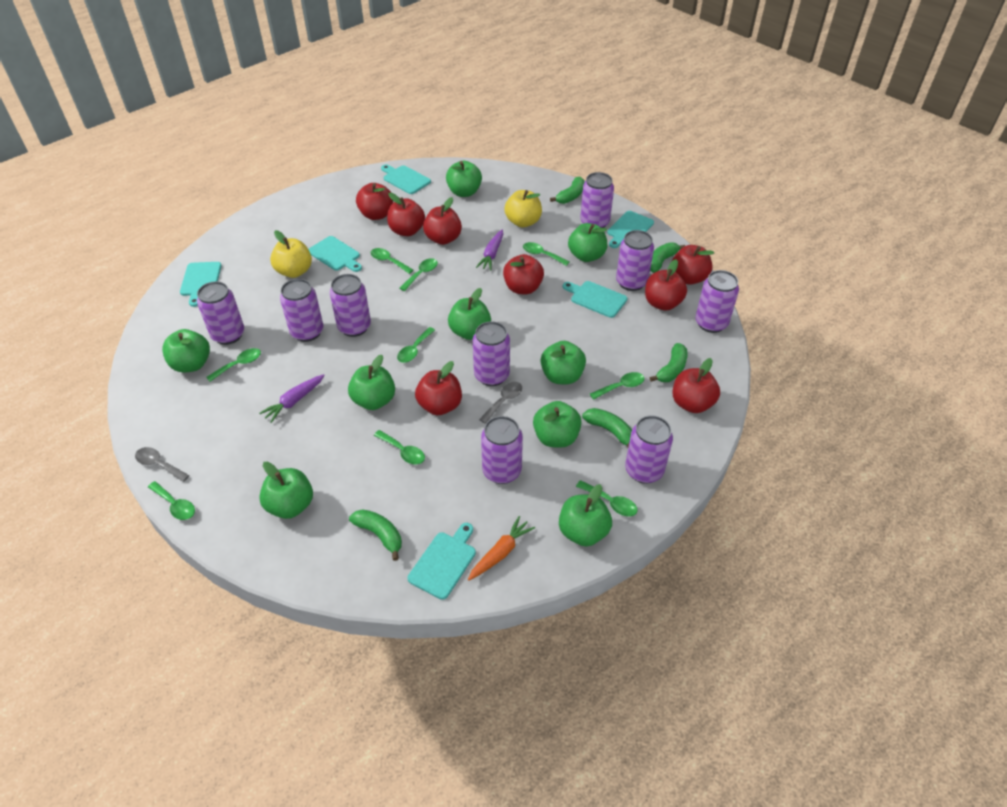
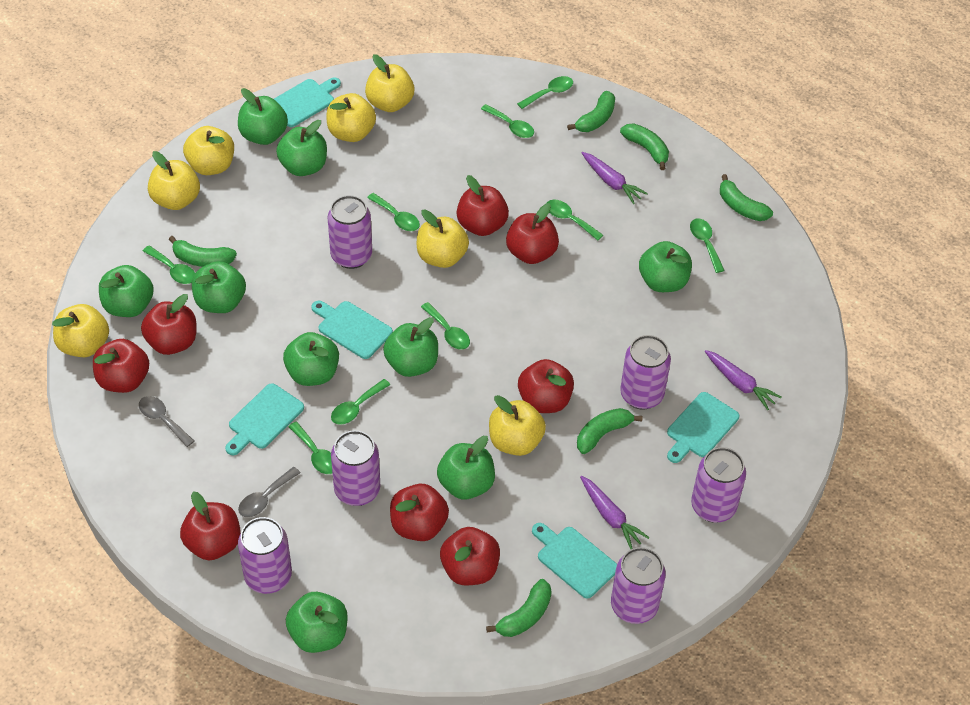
green banana: [349,509,402,561] [550,176,585,204] [582,408,632,447] [650,242,685,273] [650,343,688,382] = 5 -> [169,236,237,267] [486,579,552,637] [567,91,615,132] [577,408,643,454] [620,123,669,170] [720,174,773,221] = 6
orange carrot: [468,516,535,580] = 1 -> none = 0
purple can: [197,281,244,345] [280,279,323,342] [330,274,371,337] [473,321,510,386] [481,416,523,484] [580,172,614,228] [616,230,654,291] [625,415,673,484] [695,270,739,333] = 9 -> [238,517,292,594] [328,195,372,269] [331,430,380,506] [611,547,666,624] [620,335,671,410] [691,447,746,523] = 6
purple carrot: [259,374,325,423] [476,229,503,271] = 2 -> [580,476,650,549] [582,152,648,204] [705,350,782,410] = 3
turquoise cutting board: [180,262,222,307] [309,236,362,272] [381,165,431,194] [408,523,476,600] [563,281,628,318] [607,211,654,248] = 6 -> [225,383,304,455] [274,77,341,127] [312,301,393,359] [532,523,617,598] [667,392,739,463] = 5
yellow apple: [270,230,312,278] [504,190,542,228] = 2 -> [52,304,109,357] [148,151,200,210] [183,126,234,175] [326,93,376,142] [365,54,414,112] [417,210,469,268] [489,395,546,456] = 7

